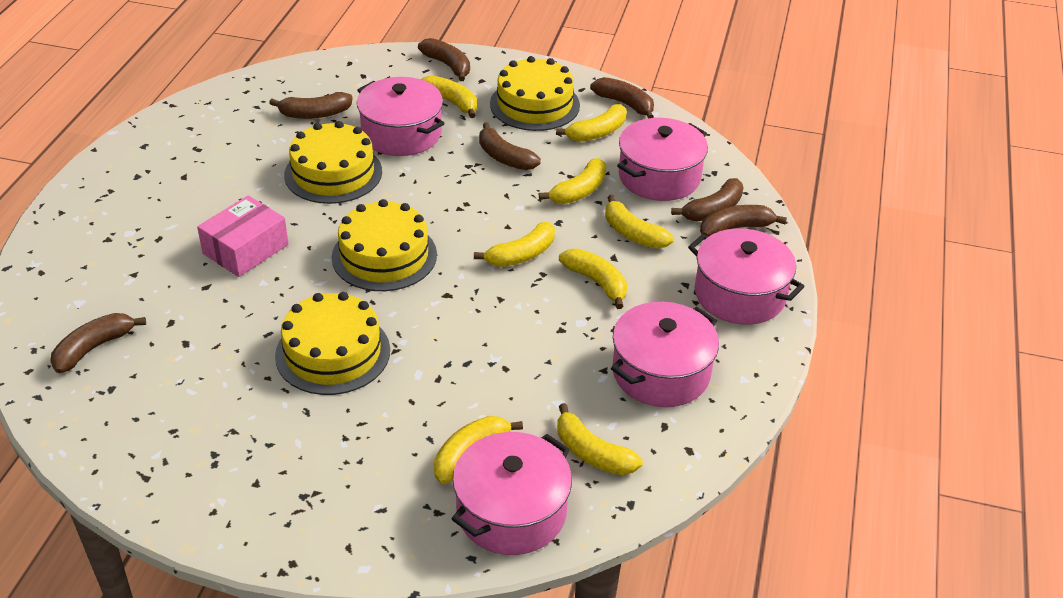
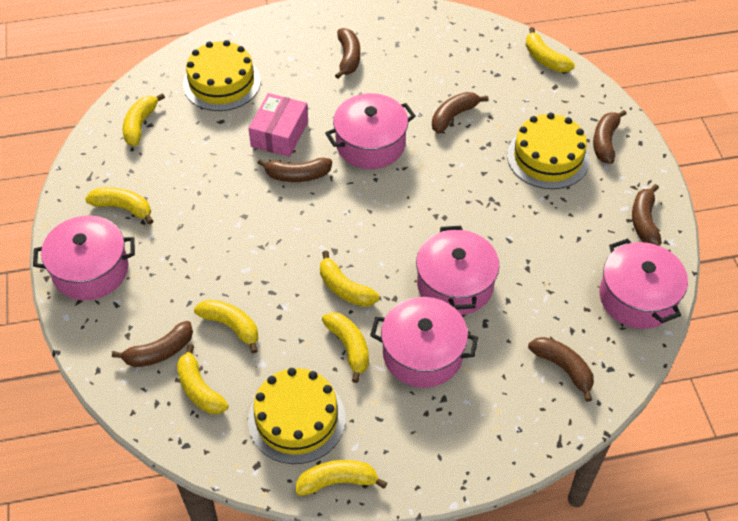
yellow cake: [275,292,390,395] [284,121,382,204] [332,199,437,291] [490,56,580,131] = 4 -> [183,40,261,111] [248,368,346,464] [507,113,590,189] = 3

